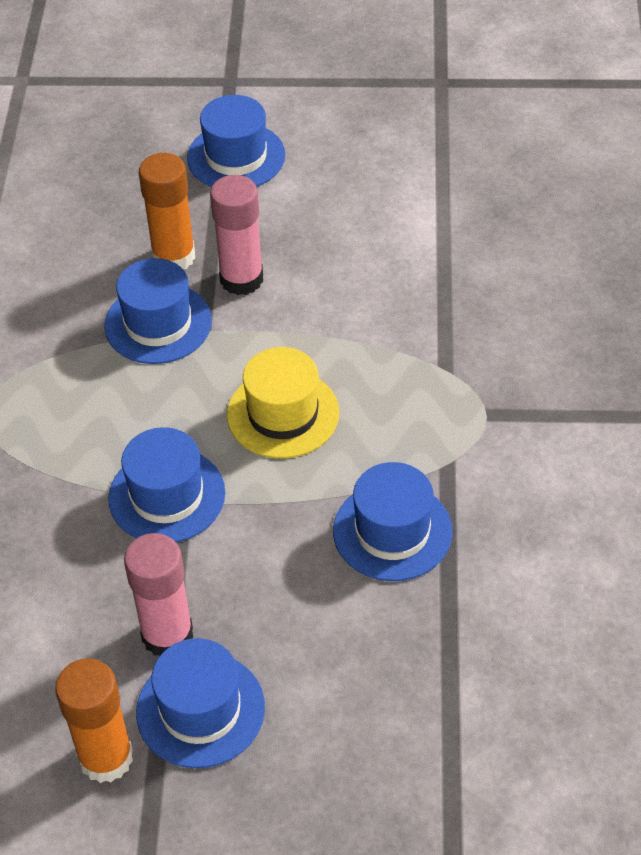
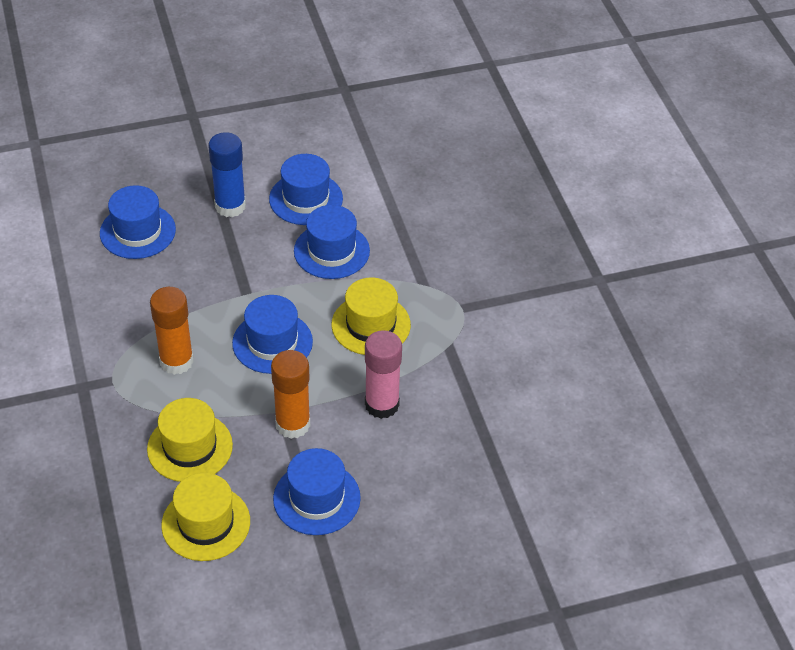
blue glue stick: none = 0 -> [208,132,246,217] = 1
pink glue stick: [124,533,193,655] [210,175,263,295] = 2 -> [365,330,402,419] = 1
yellow hat: [227,347,339,459] = 1 -> [147,398,233,482] [161,473,250,561] [331,278,411,355] = 3

